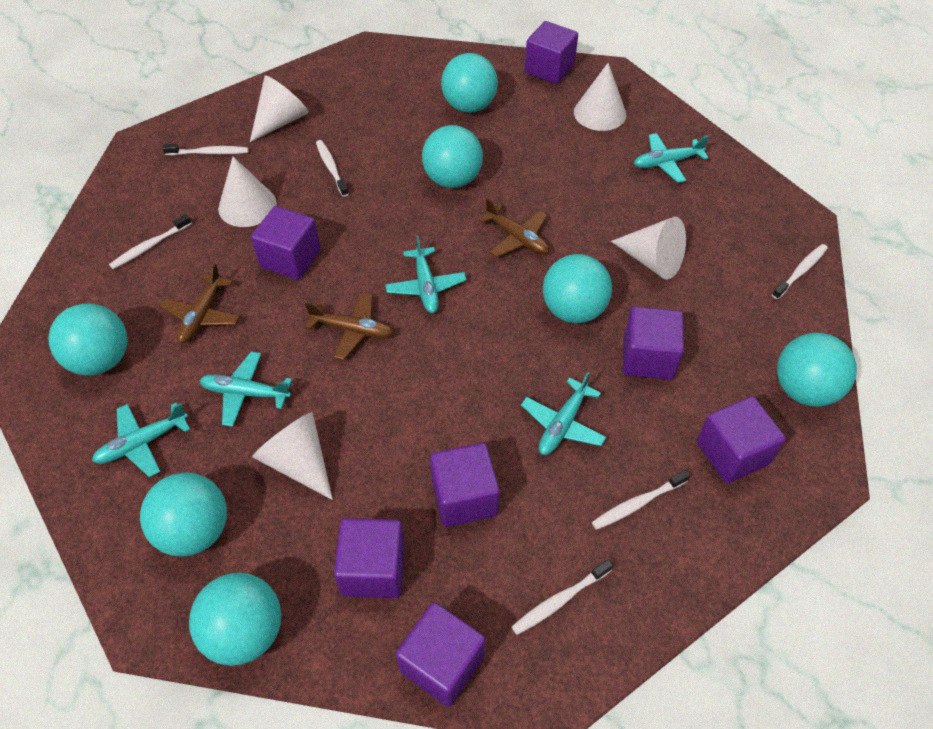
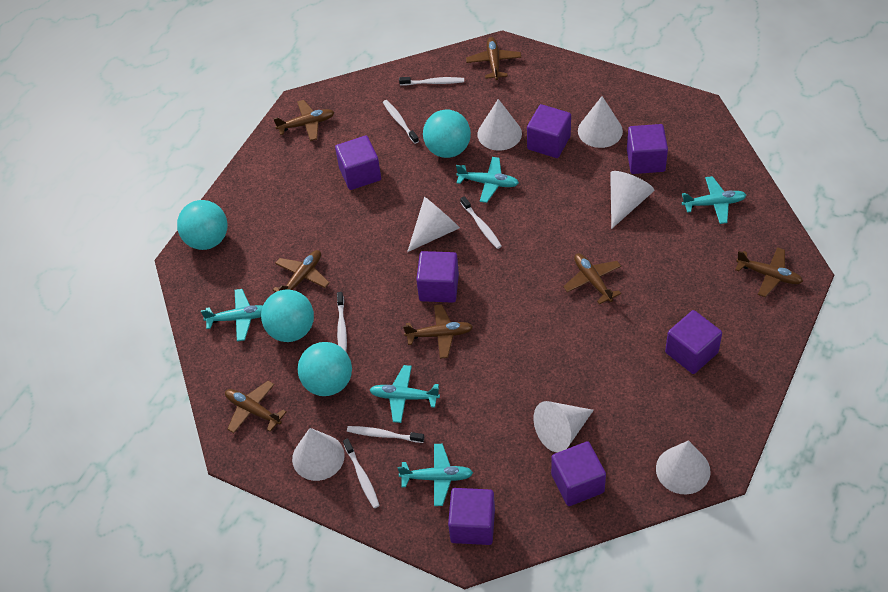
brown plane: [160,264,240,343] [305,293,393,360] [478,198,549,257] = 3 -> [225,381,287,433] [273,100,334,141] [273,250,330,292] [403,304,473,359] [466,37,521,80] [563,253,621,304] [735,247,803,297] = 7
turquoise ball: [49,303,128,376] [140,472,227,557] [189,573,281,666] [422,125,483,188] [441,53,498,113] [543,254,612,323] [777,333,857,407] = 7 -> [177,200,227,250] [261,289,314,342] [297,342,352,396] [423,110,471,158] = 4
white cone: [218,157,277,227] [250,76,309,142] [252,412,333,500] [574,63,626,131] [611,217,686,279] = 5 -> [292,428,345,481] [407,197,460,252] [477,99,522,151] [534,401,594,453] [578,96,623,148] [610,171,654,229] [656,440,710,494] = 7

